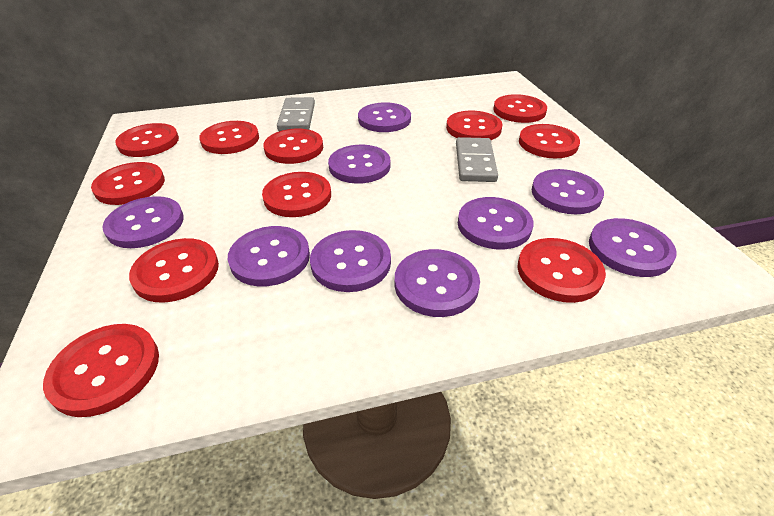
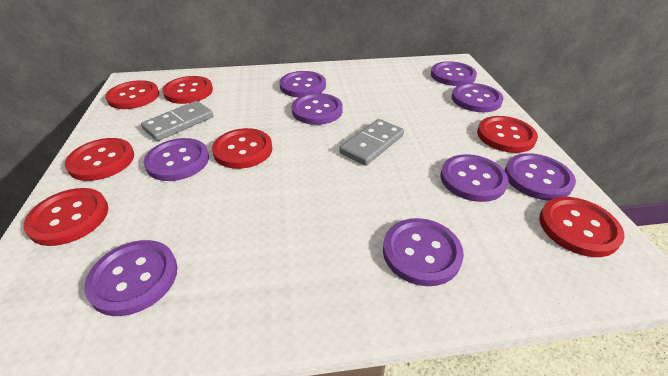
red button: [43,324,159,417] [91,162,165,205] [115,123,179,157] [129,238,219,303] [199,121,259,154] [262,172,331,217] [264,129,323,164] [446,111,503,140] [493,94,547,123] [517,238,606,303] [519,124,580,158] = 11 -> [23,188,108,246] [65,138,134,181] [105,80,159,109] [162,76,213,104] [212,128,272,169] [477,116,538,153] [539,197,625,257] = 7

